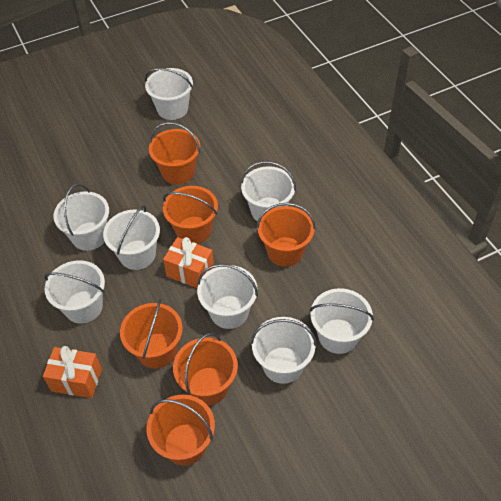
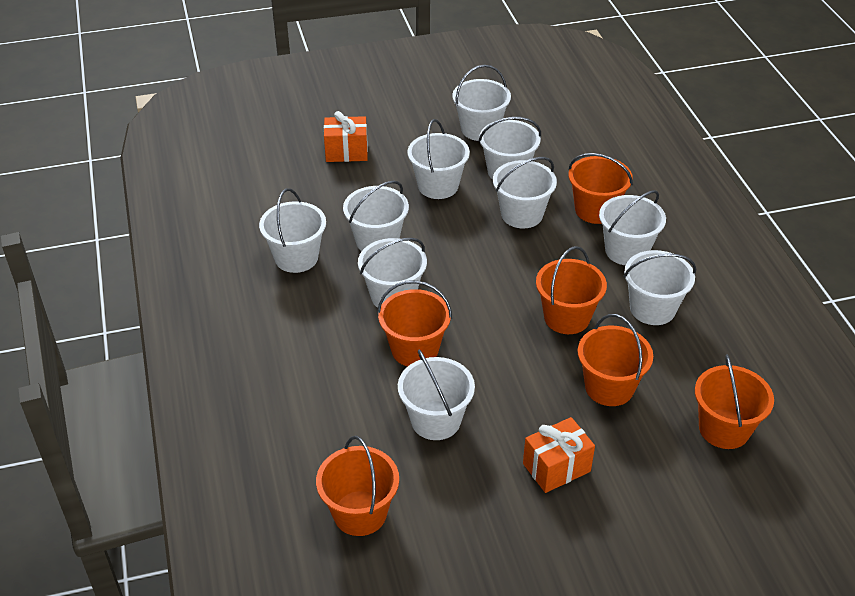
white bucket: [44,260,105,324] [53,184,109,251] [103,205,160,270] [145,68,193,120] [197,264,258,329] [241,161,296,222] [251,317,317,384] [310,288,374,354] = 8 -> [259,188,326,273] [343,181,409,251] [358,238,427,308] [398,349,475,440] [407,119,470,199] [452,65,511,141] [478,117,541,180] [493,157,557,228] [599,190,666,265] [623,250,696,325] = 10

